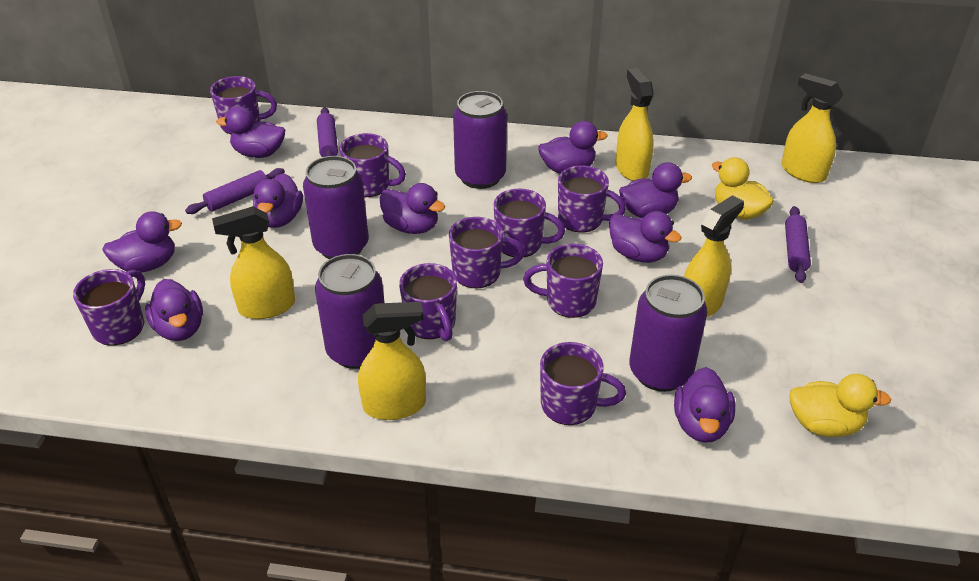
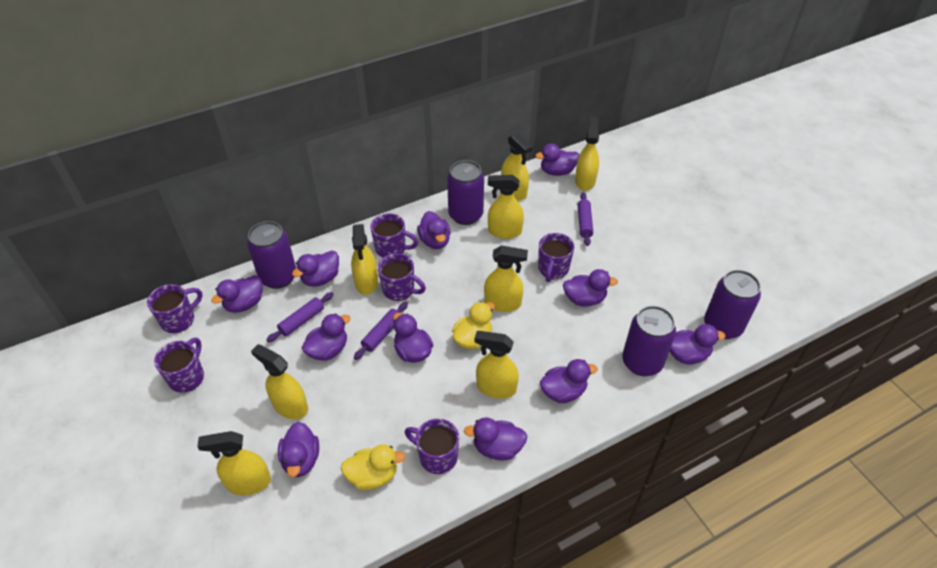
purple duck: [102,211,182,273] [145,279,203,341] [216,106,285,158] [253,173,303,228] [379,183,445,234] [538,121,608,174] [609,211,682,263] [619,162,692,218] [674,367,735,443] = 9 -> [211,275,262,313] [278,422,319,477] [292,251,339,287] [302,313,351,361] [393,313,433,363] [417,211,451,249] [464,417,527,460] [535,144,579,176] [540,359,598,403] [563,269,618,307] [670,324,725,365] = 11
purple mug: [73,269,145,346] [210,76,277,134] [339,133,406,197] [399,263,457,341] [449,217,525,288] [493,189,565,257] [523,244,603,318] [540,342,626,425] [558,166,626,233] = 9 -> [147,284,202,333] [154,338,204,393] [370,213,418,258] [378,253,426,301] [405,419,459,474] [538,233,574,282] = 6
yellow spray bottle: [212,206,295,319] [358,302,426,420] [616,68,654,181] [684,195,744,318] [781,73,844,183] = 5 -> [197,431,271,495] [251,344,308,419] [351,224,378,295] [474,331,519,399] [484,245,528,312] [488,175,524,239] [501,133,533,200] [575,117,599,191] = 8

